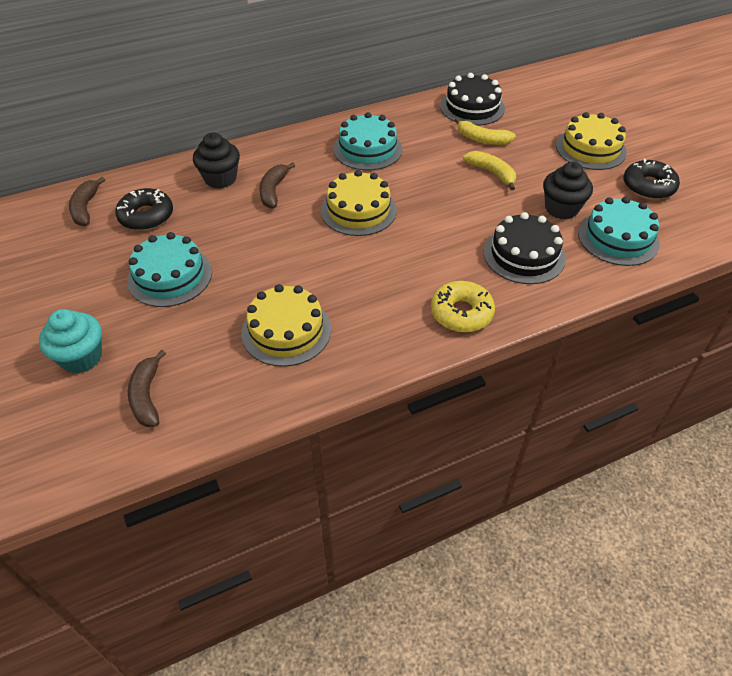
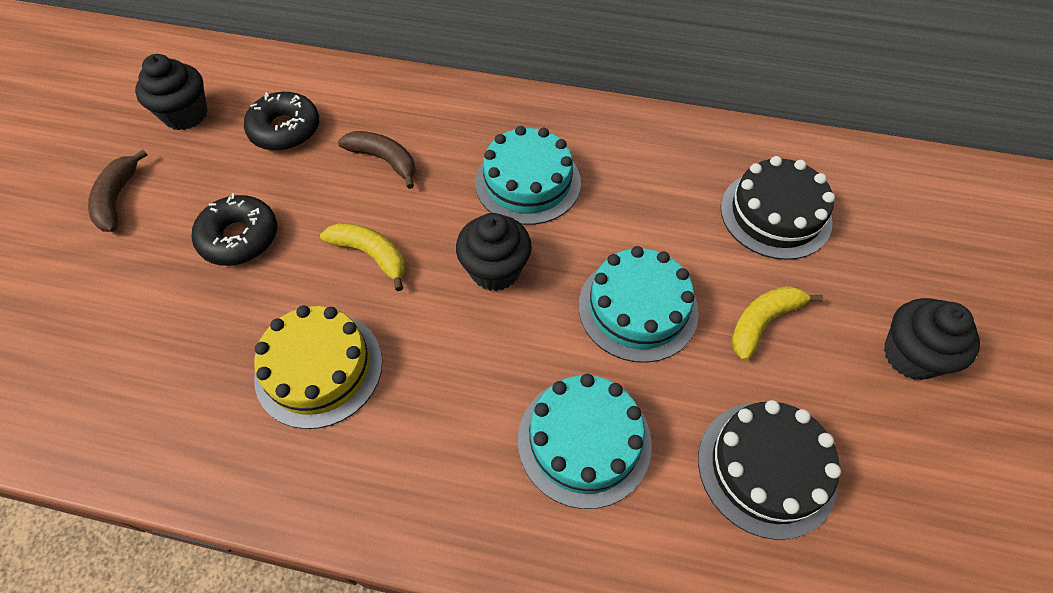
black cupcake: [193,132,240,189] [543,162,593,219] = 2 -> [135,54,208,130] [456,213,532,291] [884,298,980,380] = 3
brown banana: [69,177,105,226] [128,350,166,427] [259,163,295,208] = 3 -> [88,149,147,232] [338,131,415,189] = 2
turquoise cupcake: [39,309,102,373] = 1 -> none = 0
yellow cake: [241,284,331,367] [321,170,397,236] [556,112,627,170] = 3 -> [254,305,382,429] = 1
yellow donut: [431,281,495,333] = 1 -> none = 0

